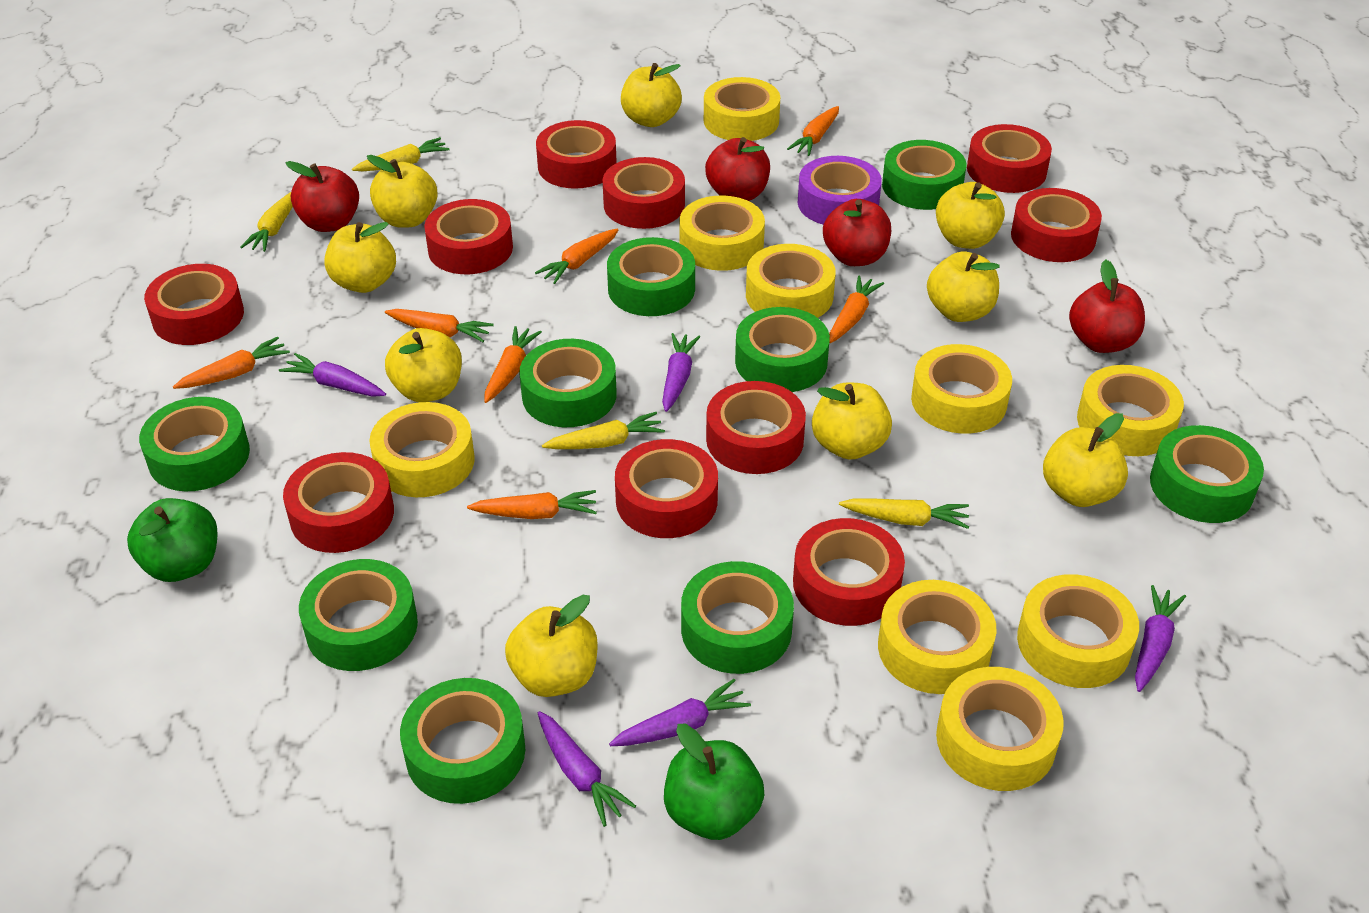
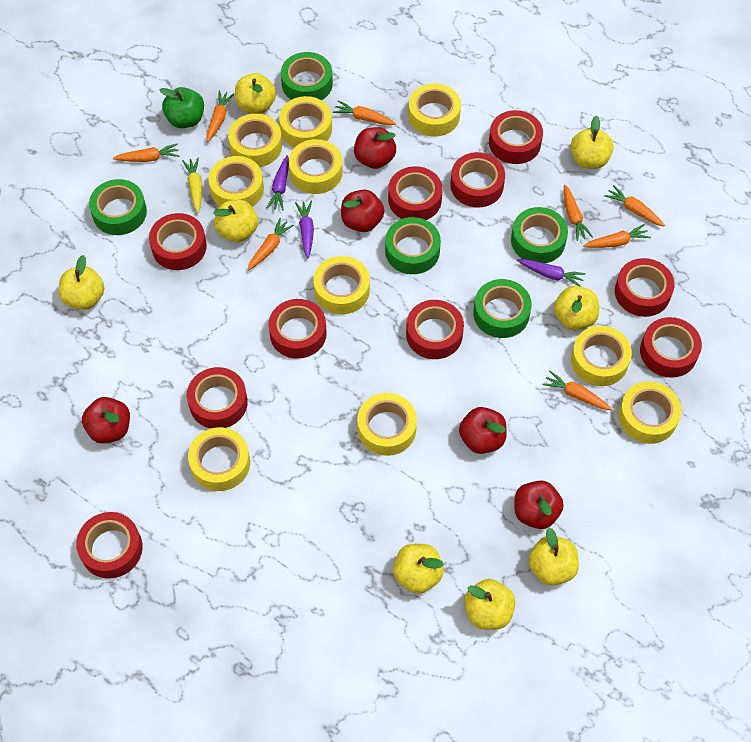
green apple: [127,498,217,582] [664,724,764,840] = 2 -> [160,87,204,128] = 1
green tape: [139,397,250,491] [299,559,418,671] [400,678,525,804] [519,339,617,427] [607,237,695,316] [681,561,794,674] [735,307,830,392] [882,140,967,210] [1150,425,1264,523] = 9 -> [89,179,147,235] [281,52,333,100] [385,217,441,274] [473,279,532,338] [511,207,568,263] = 5
orange carrot: [173,337,290,389] [385,309,494,342] [467,490,597,519] [484,326,542,403] [535,229,618,284] [787,106,839,156] [829,275,884,343] = 7 -> [113,143,179,162] [206,91,234,142] [248,218,294,271] [333,100,396,125] [542,371,612,410] [564,184,593,241] [583,224,651,248] [604,185,665,226] = 8
purple carrot: [279,353,386,397] [538,711,636,827] [609,679,751,746] [662,333,700,412] [1135,585,1186,692] = 5 -> [267,155,289,210] [295,201,314,258] [517,259,586,287] = 3
purple tape: [798,156,882,224] = 1 -> none = 0
red apple: [286,161,359,232] [705,137,770,201] [823,199,891,266] [1069,260,1145,353] = 4 -> [82,397,130,444] [341,190,384,232] [354,127,396,169] [459,407,507,454] [514,480,564,529] = 5
yellow apple: [324,222,396,293] [367,155,438,228] [385,328,462,402] [505,595,598,697] [621,63,682,127] [812,382,892,460] [927,252,1000,322] [936,182,1005,249] [1043,413,1128,507] = 9 -> [59,255,104,310] [213,200,258,242] [235,73,276,114] [393,544,444,594] [464,579,515,630] [528,527,579,586] [554,286,599,330] [571,115,614,169] = 8
yellow carrot: [240,192,293,252] [352,137,449,171] [542,412,665,449] [839,498,969,529] = 4 -> [182,158,202,213] = 1
yellow tape: [369,402,475,497] [680,195,765,271] [704,77,780,141] [746,244,836,318] [878,580,997,694] [911,344,1012,434] [936,667,1064,791] [1017,574,1139,688] [1077,365,1184,456] = 9 -> [188,427,250,491] [209,156,264,207] [228,114,282,167] [279,96,332,148] [289,139,343,194] [313,256,370,314] [357,393,417,456] [408,84,461,137] [571,326,632,386] [618,381,682,444] = 10

